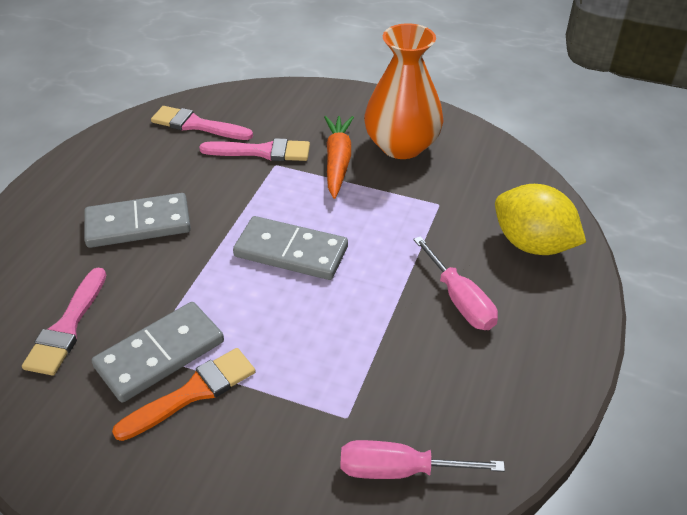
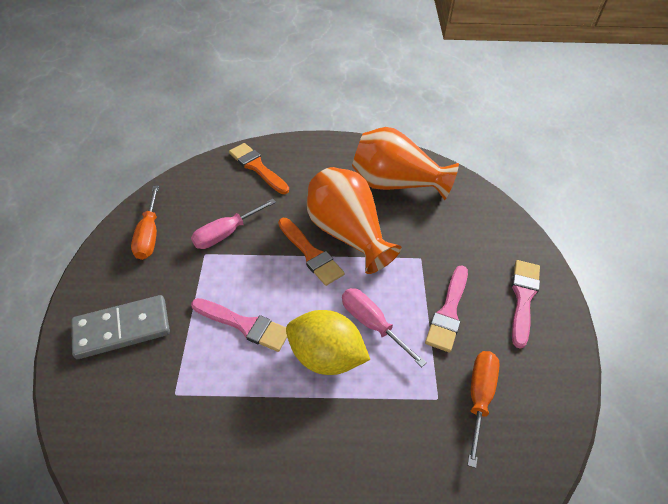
grey domino: [84,193,191,248] [92,302,224,402] [233,216,348,280] = 3 -> [71,295,170,359] = 1
orange brush: [112,348,256,441] = 1 -> [229,143,289,194] [278,218,345,286] = 2
orange carrot: [324,116,354,199] = 1 -> none = 0
orange screwdriver: none = 0 -> [131,186,159,260] [467,351,500,468] = 2
orange vase: [364,23,444,159] = 1 -> [307,167,402,274] [352,127,459,200] = 2

